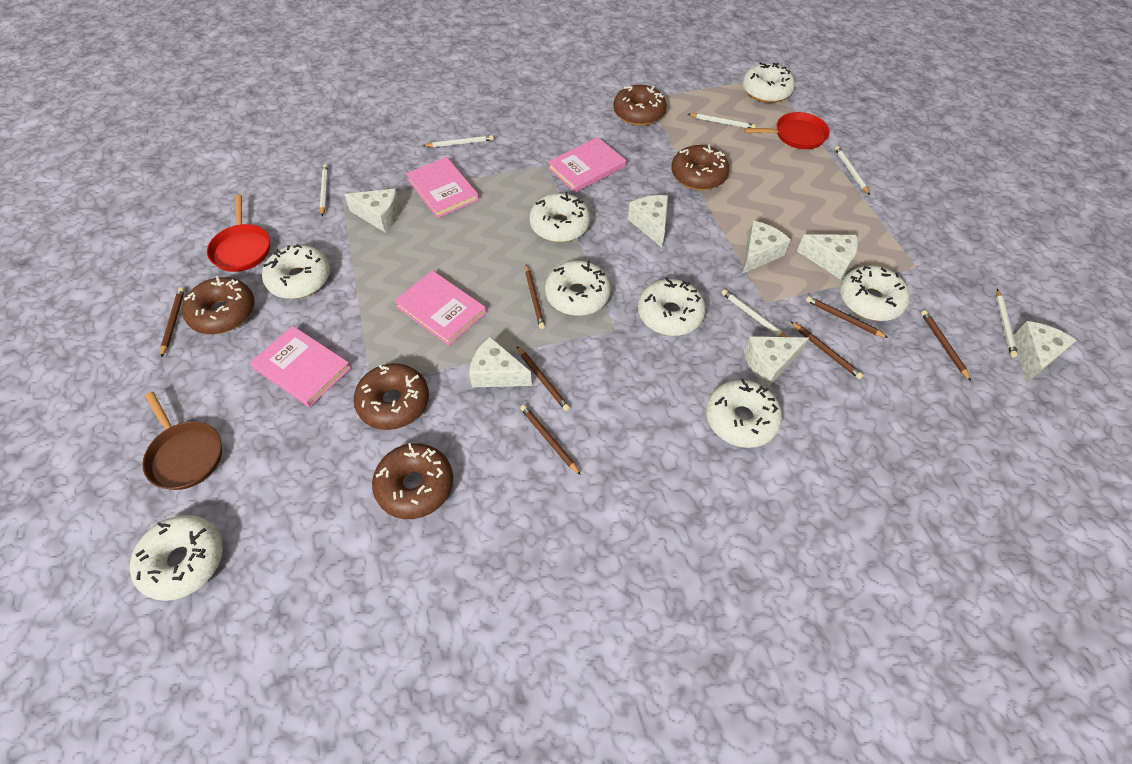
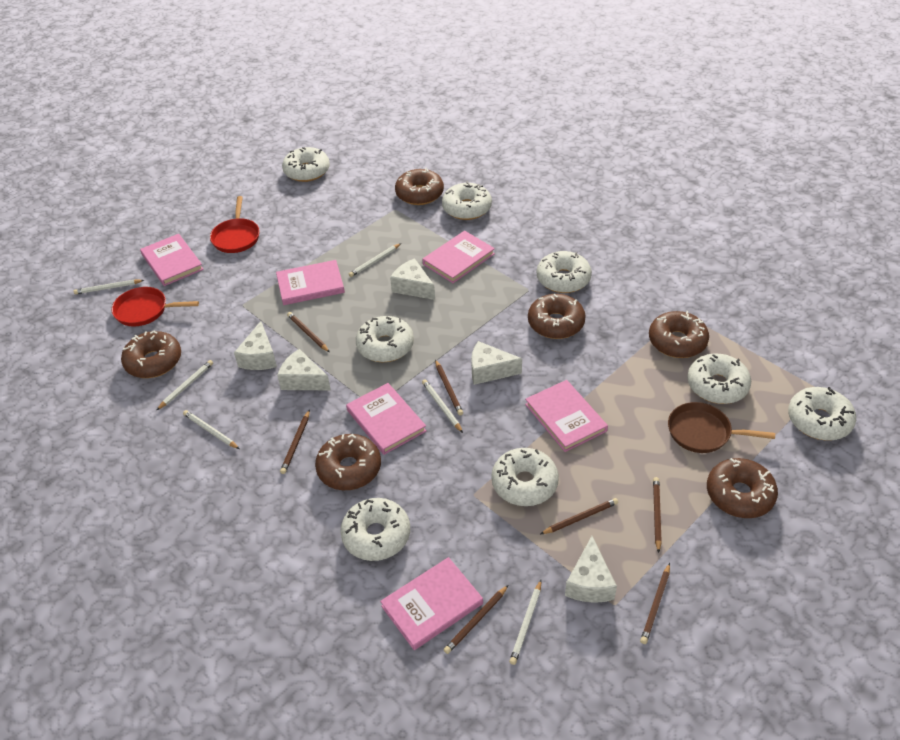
brown donut: [182,276,255,334] [354,363,429,430] [372,443,453,519] [613,85,667,126] [671,144,729,190] = 5 -> [121,330,181,378] [315,434,381,490] [395,168,444,205] [528,294,586,339] [649,311,709,358] [707,458,778,518] = 6
pink book: [250,326,351,407] [394,270,486,346] [406,157,479,218] [548,137,626,193] = 4 -> [140,234,204,286] [276,260,345,305] [346,383,426,455] [380,557,483,650] [422,231,495,283] [525,380,608,452] = 6
white cheese: [344,189,400,233] [469,337,532,387] [628,195,668,247] [742,221,791,274] [744,336,809,387] [797,234,858,280] [1013,321,1076,383] = 7 -> [234,321,277,370] [277,349,331,390] [390,258,435,300] [471,341,522,385] [565,536,617,603] = 5

